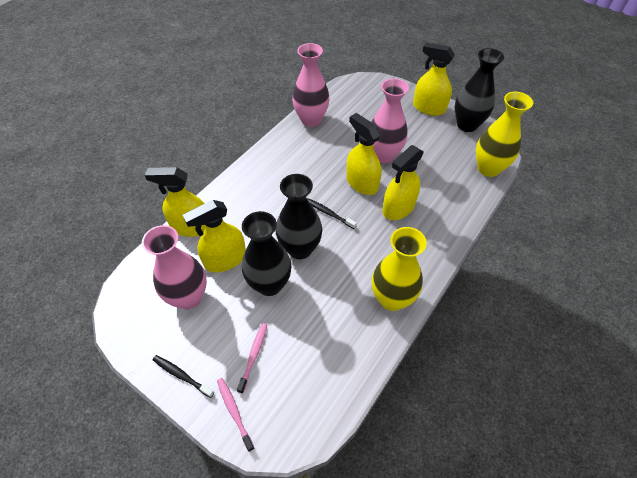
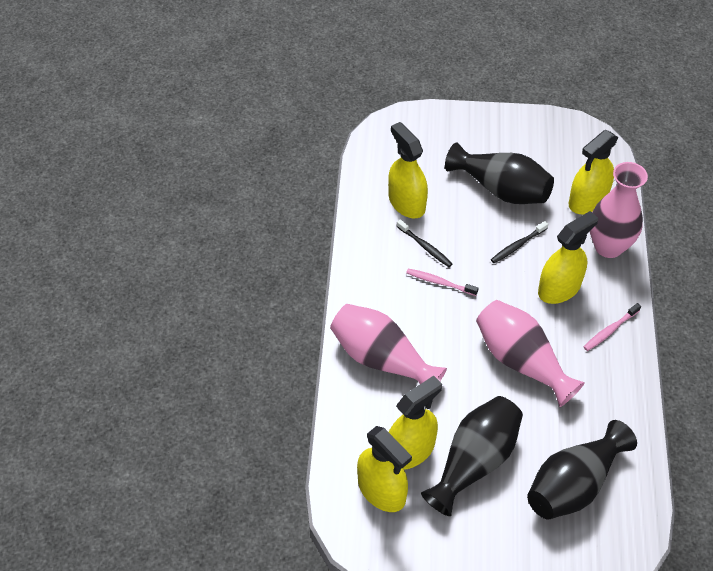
yellow vase: [372,227,427,311] [476,92,533,177] = 2 -> none = 0

